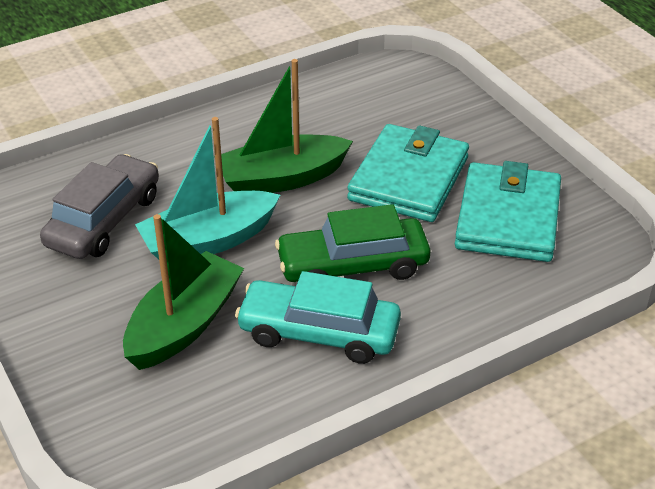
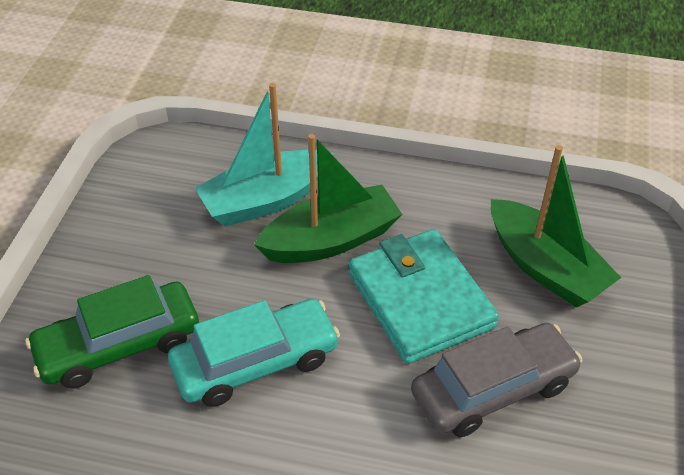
turquoise wallet: [347,124,469,222] [455,161,561,262] = 2 -> [348,229,499,364] = 1

